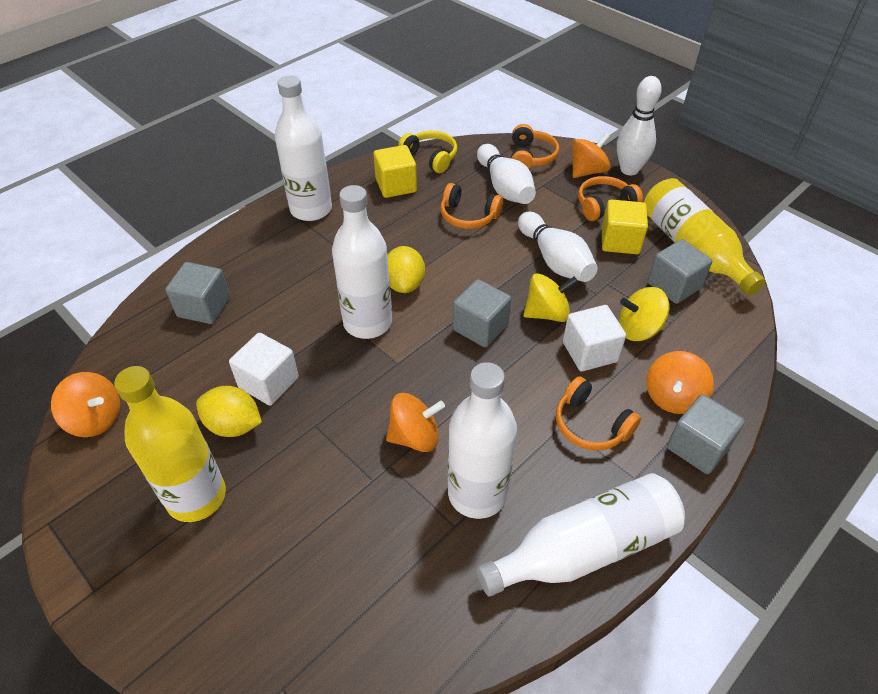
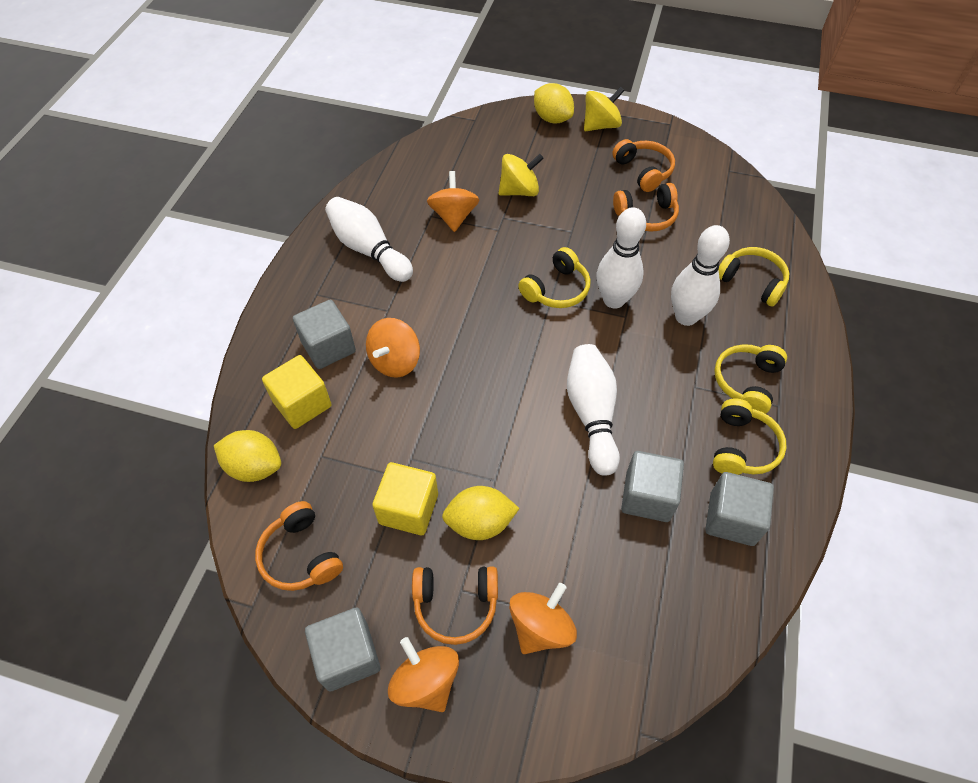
white bottle: [275,76,332,221] [332,185,392,339] [448,362,517,519] [477,473,685,597] = 4 -> none = 0
white bowling pin: [477,144,536,204] [518,212,598,282] [617,76,662,176] = 3 -> [325,197,413,282] [567,344,620,476] [597,207,646,309] [671,225,730,326] = 4
white cube: [229,333,299,405] [563,305,626,371] = 2 -> none = 0
yellow bottle: [114,366,226,522] [644,178,766,296] = 2 -> none = 0
yellow headphones: [398,131,457,173] = 1 -> [518,247,590,308] [713,399,787,475] [714,344,787,414] [718,247,789,307] = 4
yellow lemon: [196,386,262,437] [387,246,425,293] = 2 -> [214,430,281,482] [442,486,520,540] [534,83,574,123] = 3

